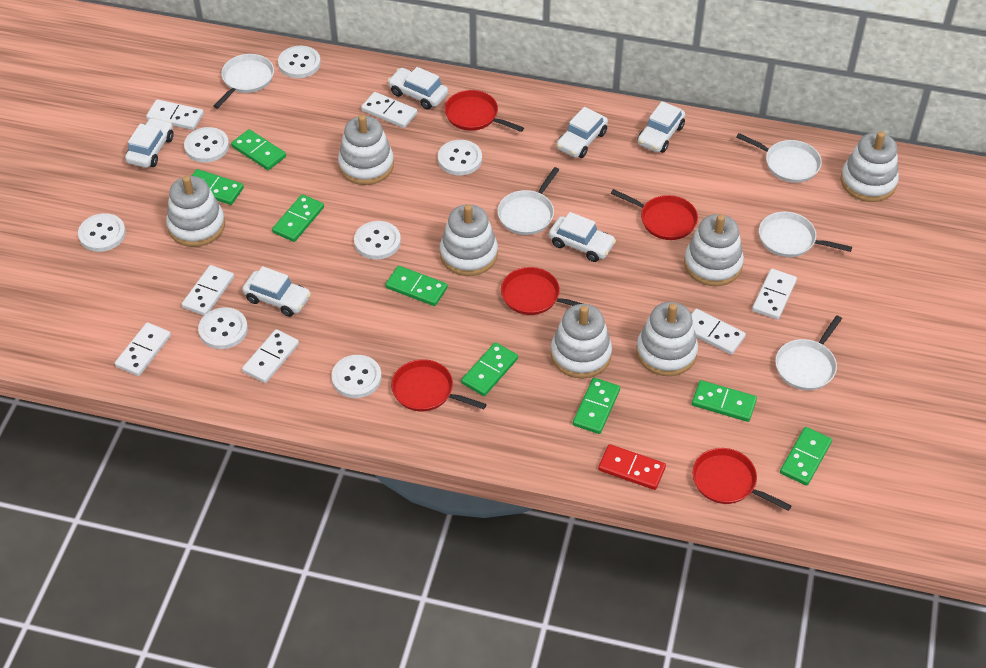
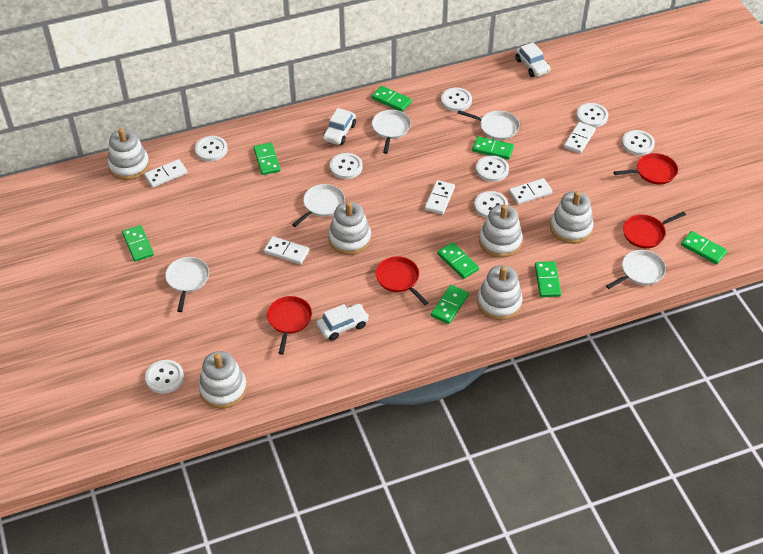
red domino: [598,444,666,490] = 1 -> none = 0
red pan: [391,359,487,411] [444,90,524,132] [501,267,583,315] [611,189,698,240] [692,448,792,511] = 5 -> [267,296,312,355] [376,256,428,305] [614,153,678,184] [623,212,686,248] = 4
white button: [78,213,126,252] [184,127,229,163] [198,307,248,349] [278,46,321,78] [331,355,382,398] [354,221,401,259] [438,140,482,175] = 7 -> [145,360,184,394] [195,136,228,161] [330,153,363,179] [441,88,472,112] [474,191,508,218] [476,155,509,182] [576,103,608,127] [622,130,655,156] = 8
white car: [125,117,174,168] [242,266,311,317] [388,67,448,110] [549,212,616,262] [557,107,608,158] [637,101,685,153] = 6 -> [316,304,369,341] [323,108,356,145] [515,42,551,77] = 3
white domino: [115,322,171,376] [146,99,204,130] [182,265,234,316] [242,329,299,383] [361,92,417,128] [691,309,746,355] [752,269,797,320] = 7 -> [144,159,188,188] [264,236,309,265] [425,180,455,214] [509,178,553,205] [564,122,596,154] = 5
white stacking toy: [166,176,225,247] [338,115,394,185] [440,204,498,276] [551,304,612,379] [636,302,698,376] [684,214,744,286] [841,131,899,202] = 7 -> [107,128,150,180] [198,351,247,409] [328,202,371,255] [477,265,523,320] [479,204,523,258] [550,191,594,244] = 6

